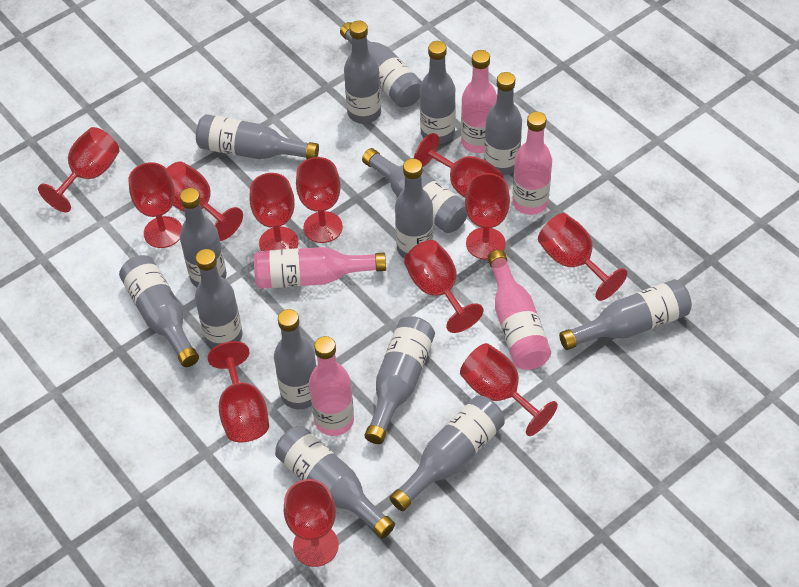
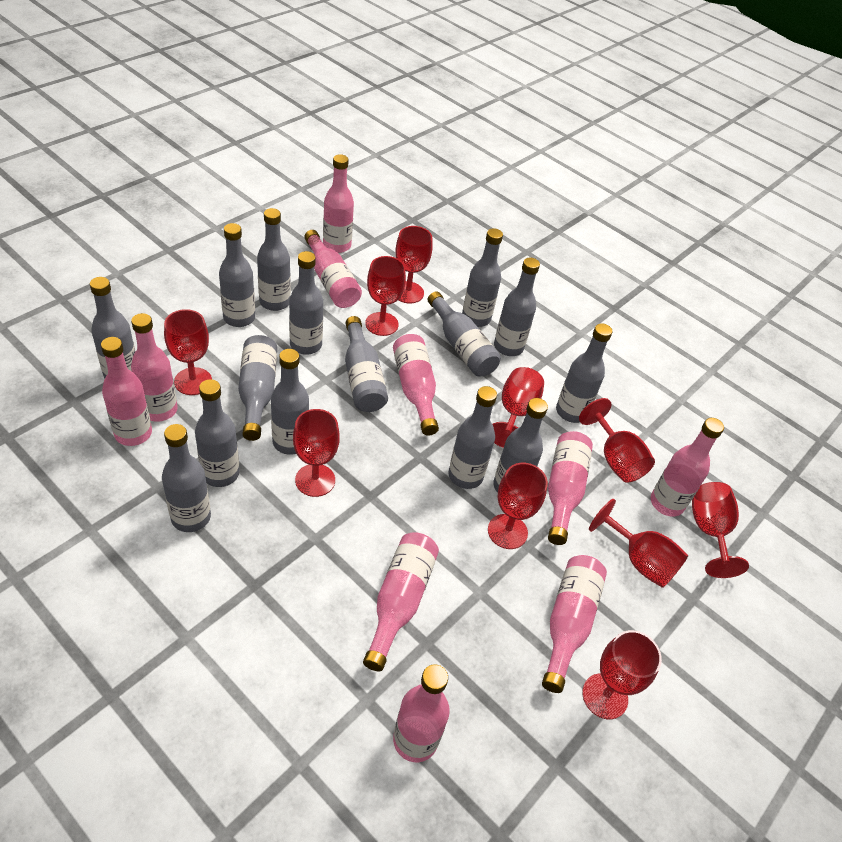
pink bottle: [254,247,386,289] [309,336,354,436] [461,50,497,153] [488,250,551,370] [512,112,552,215] = 5 -> [101,337,152,446] [131,313,178,422] [304,230,362,308] [323,154,354,253] [363,532,439,671] [393,334,439,436] [393,664,450,762] [542,555,607,693] [548,431,593,545] [651,418,724,517] = 10
red goblet: [38,127,119,213] [129,162,182,248] [166,162,243,241] [207,341,269,442] [250,173,298,251] [284,479,339,567] [296,157,343,243] [404,240,484,333] [414,133,504,198] [460,343,558,436] [465,173,510,260] [538,213,627,301] = 12 -> [164,309,212,395] [293,409,340,497] [365,256,406,336] [396,226,433,303] [488,463,548,549] [492,367,544,448] [579,398,655,483] [582,630,662,719] [589,499,689,588] [692,482,749,578] = 10

